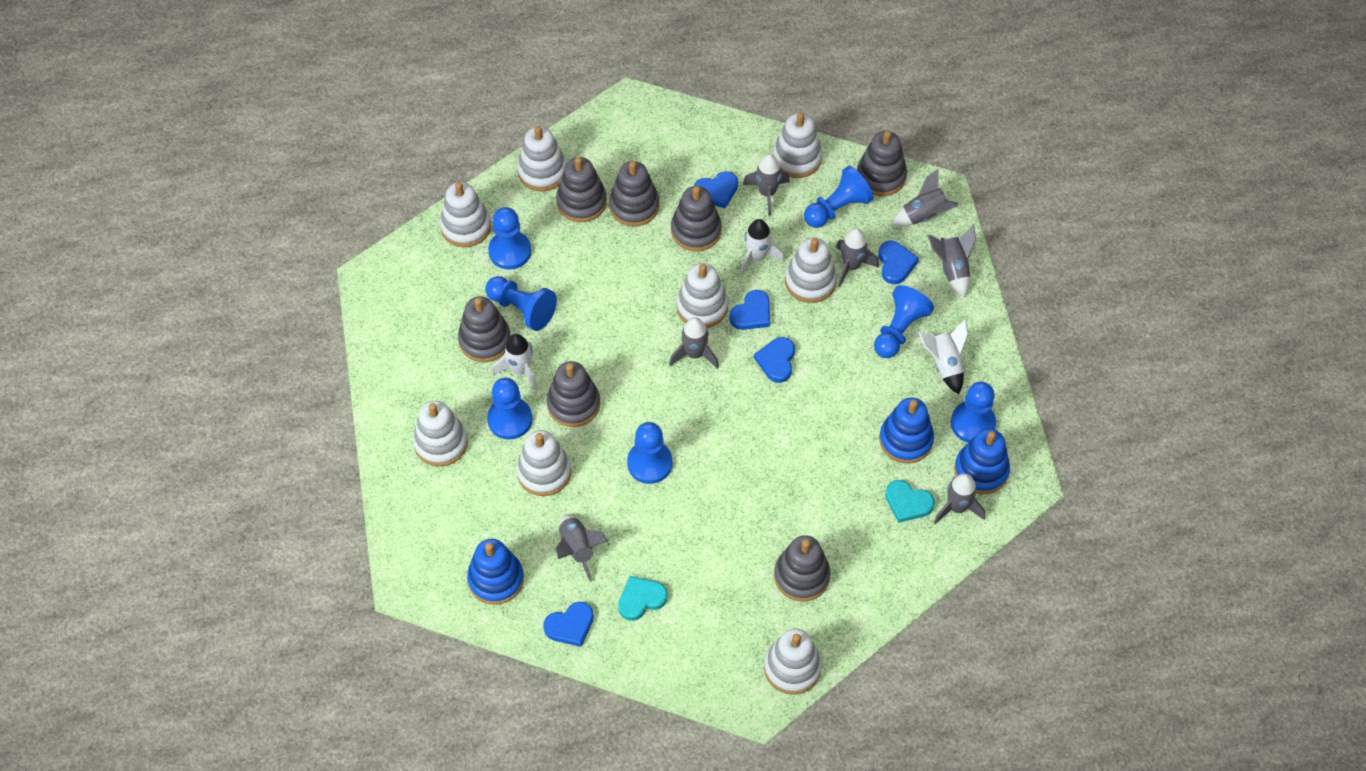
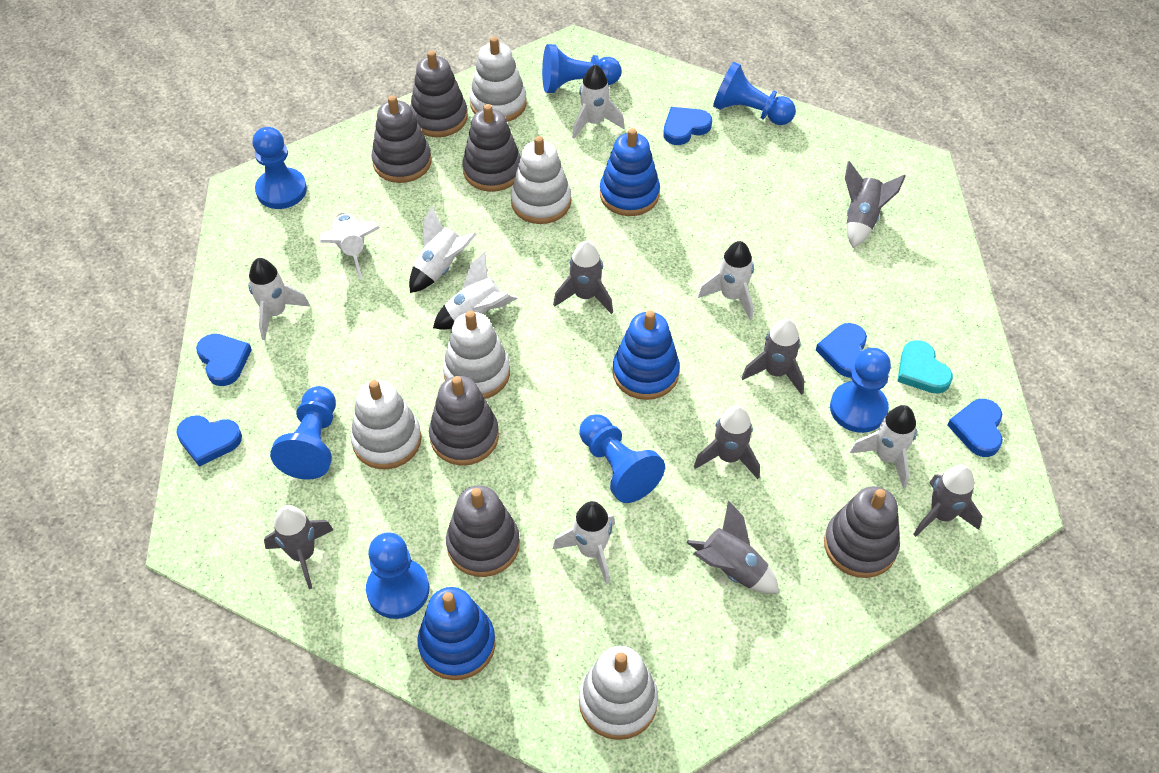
grey stacking toy: [458,296,511,362] [547,361,600,427] [556,157,607,222] [609,161,659,227] [671,186,722,251] [774,535,831,601] [857,131,907,196] = 7 -> [371,95,432,183] [410,50,468,137] [429,376,499,466] [446,485,520,577] [462,104,521,192] [824,486,900,578] = 6
turquoise heart: [618,576,668,621] [885,480,935,523] = 2 -> [897,340,953,394] = 1
white rocket: [492,334,538,391] [740,219,784,276] [918,319,968,394] = 3 -> [248,258,310,340] [320,213,380,280] [409,206,477,293] [433,252,518,330] [553,501,615,584] [572,64,625,139] [698,241,754,320] [849,405,917,488] = 8
white stacking toy: [413,401,468,467] [440,182,491,247] [516,430,571,496] [517,126,567,191] [676,263,728,328] [764,628,822,695] [773,112,822,178] [785,237,837,303] = 8 -> [350,380,421,469] [443,311,510,399] [470,36,527,122] [511,136,571,224] [579,646,658,740] = 5

